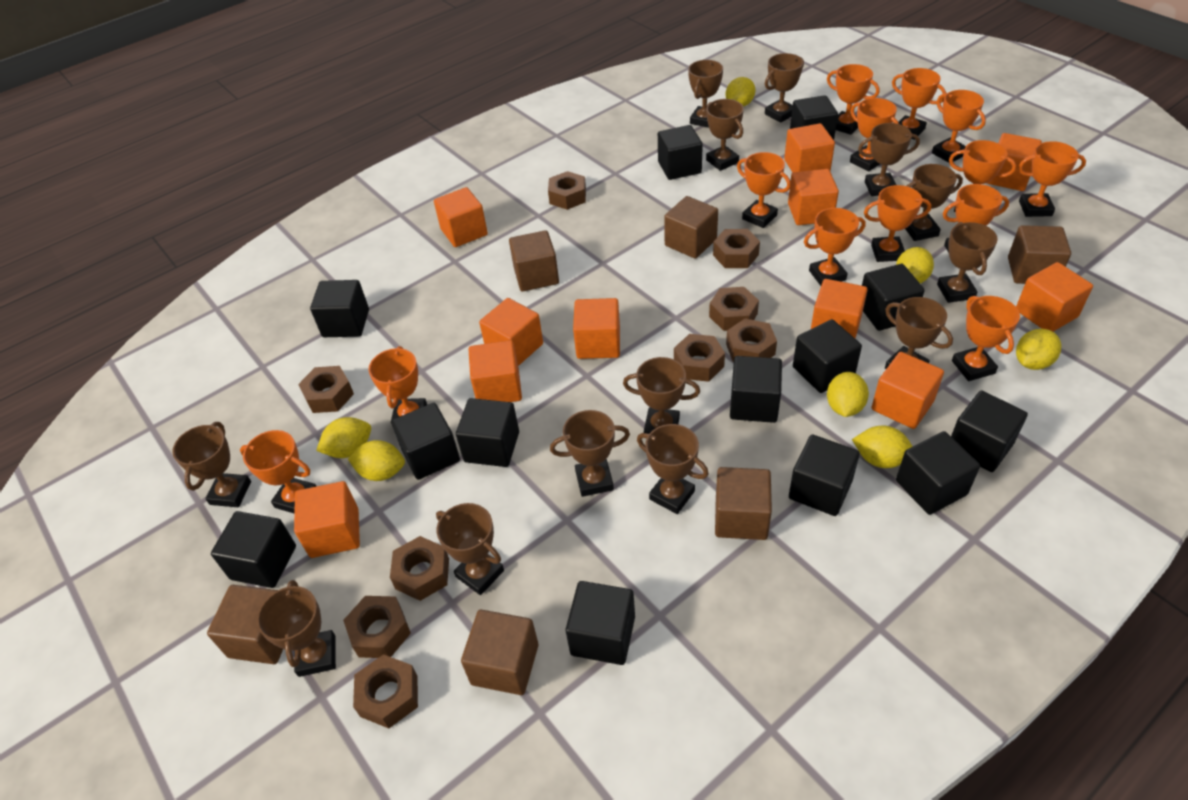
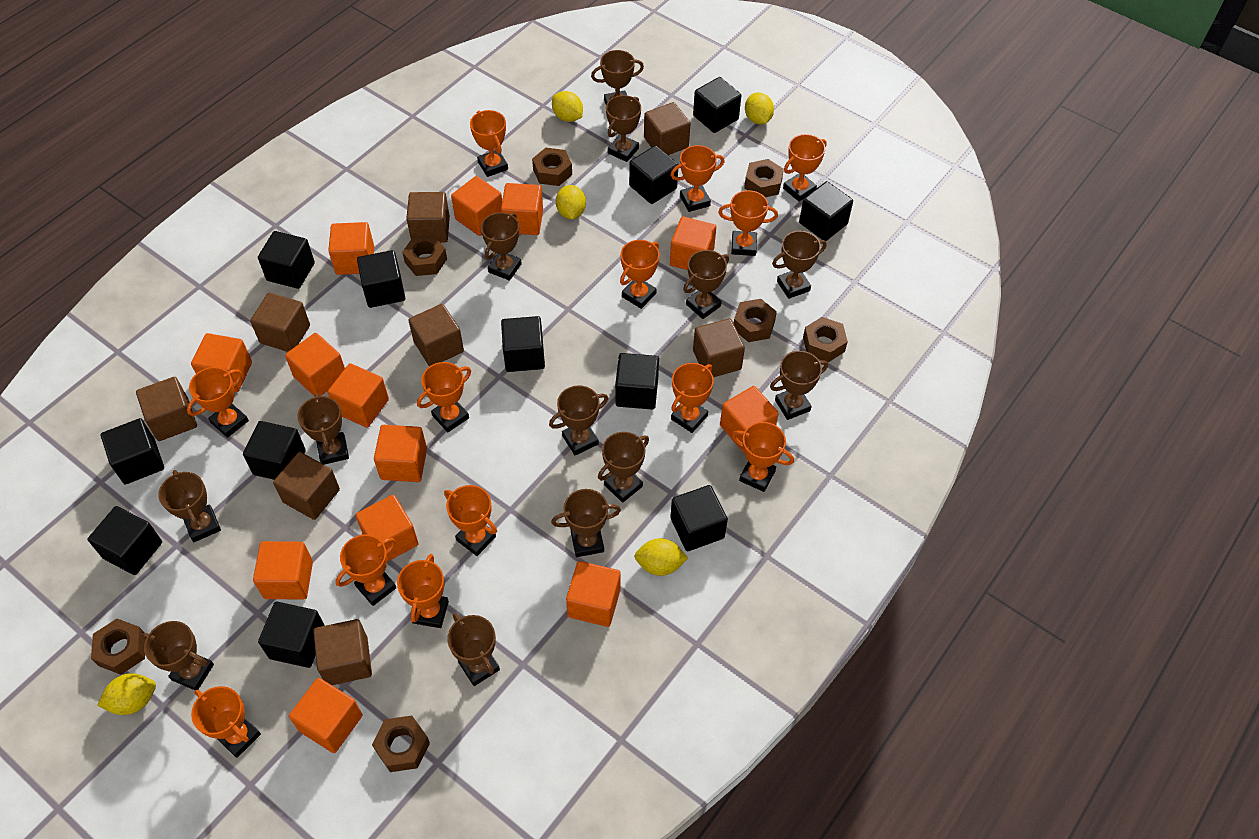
black cube: [211,511,296,588] [310,280,369,337] [391,403,460,480] [456,398,519,467] [566,581,635,665] [658,125,703,180] [730,356,782,423] [789,434,860,516] [790,95,838,140] [793,319,862,393] [862,264,925,331] [896,431,980,515] [951,391,1028,472] = 13 -> [88,506,162,575] [101,418,164,485] [243,421,306,480] [258,231,315,289] [258,602,325,668] [357,250,405,308] [501,316,545,372] [615,353,659,410] [629,145,678,204] [670,485,728,551] [693,77,741,133] [799,181,853,241] = 12
brown cube: [207,585,283,664] [461,610,538,695] [509,230,559,291] [664,196,718,259] [715,467,772,540] [1008,225,1071,284] = 6 -> [136,377,197,441] [250,293,310,352] [273,452,340,520] [313,619,372,685] [406,192,450,242] [408,304,464,366] [644,102,690,155] [693,318,745,377] = 8
brown nut: [298,366,354,413] [343,596,411,658] [353,654,418,728] [390,536,449,601] [548,171,586,210] [674,334,725,382] [709,287,759,331] [713,229,760,268] [726,318,777,362] = 9 -> [91,619,145,675] [372,716,430,772] [402,235,447,276] [532,148,572,186] [734,299,777,342] [744,159,784,197] [803,317,848,362] = 7
orange cube: [294,481,360,558] [434,187,488,247] [468,340,522,402] [479,298,543,366] [573,298,620,359] [784,123,835,172] [788,169,839,225] [811,279,867,339] [871,352,944,429] [987,133,1042,191] [1016,262,1093,332] = 11 -> [191,333,252,392] [253,541,313,600] [285,333,345,396] [289,678,363,753] [328,222,374,275] [328,363,389,428] [356,495,419,562] [374,425,427,482] [451,176,502,236] [501,183,543,235] [566,561,621,627] [670,216,716,270] [720,386,779,452] = 13
yellow lemon: [316,417,371,458] [348,440,405,481] [725,77,755,107] [827,372,869,417] [852,426,913,468] [896,247,934,284] [1016,329,1061,370] = 7 -> [97,673,156,715] [552,91,583,122] [556,185,586,219] [634,538,688,576] [745,92,774,125] = 5

